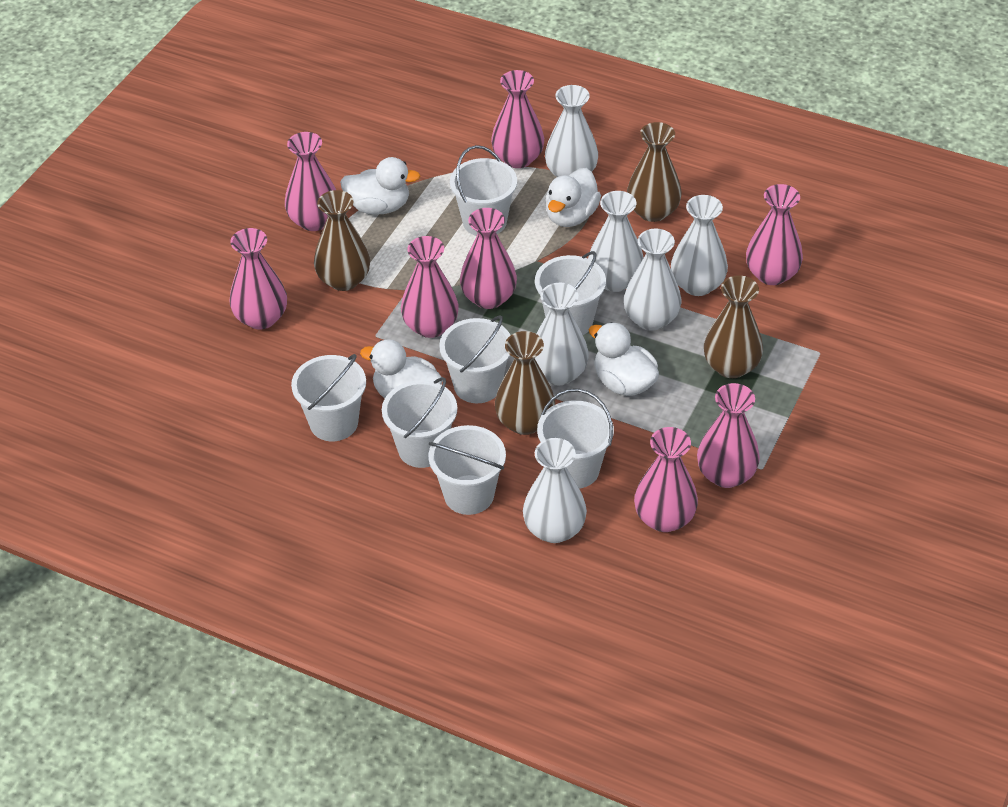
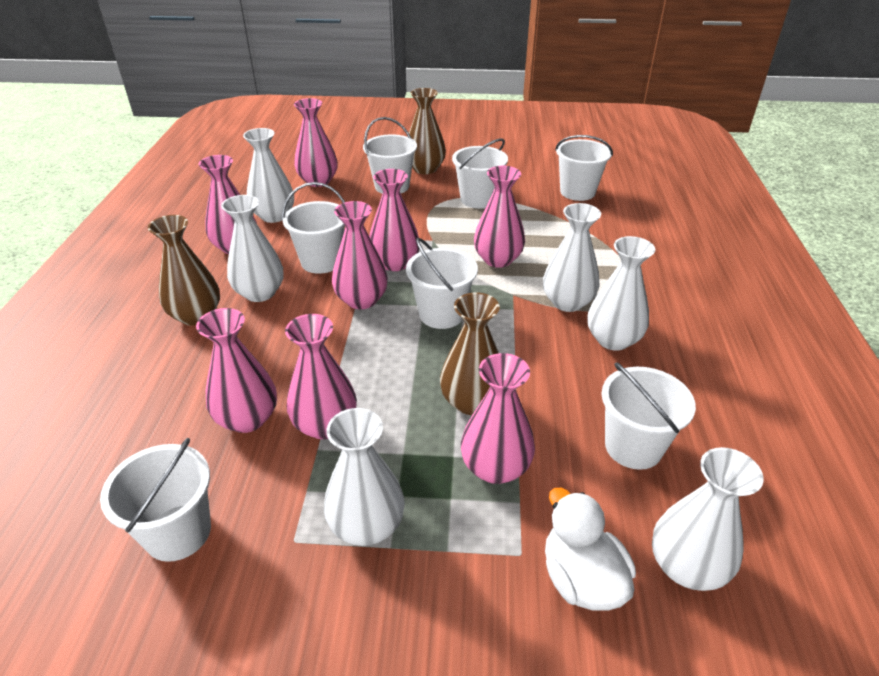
brown vase: [314,190,370,291] [495,331,555,435] [627,122,682,222] [704,275,763,378] = 4 -> [148,215,220,325] [409,88,446,174] [440,292,500,415] = 3
white duck: [340,157,421,215] [360,339,442,398] [546,168,601,227] [589,322,659,396] = 4 -> [545,488,636,611] = 1

